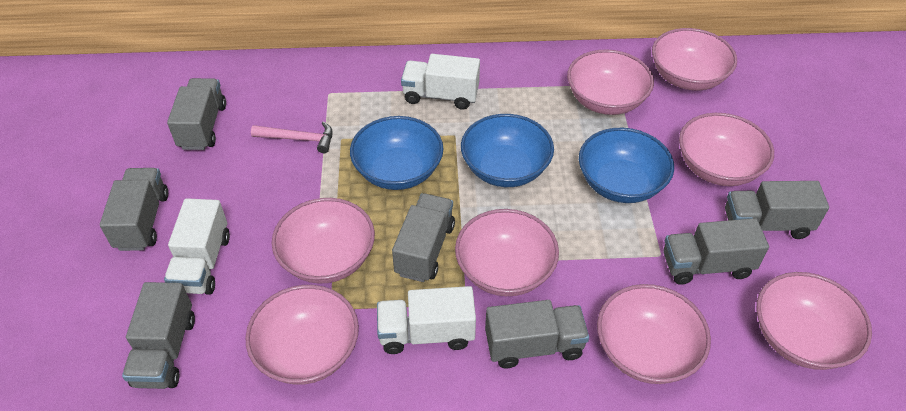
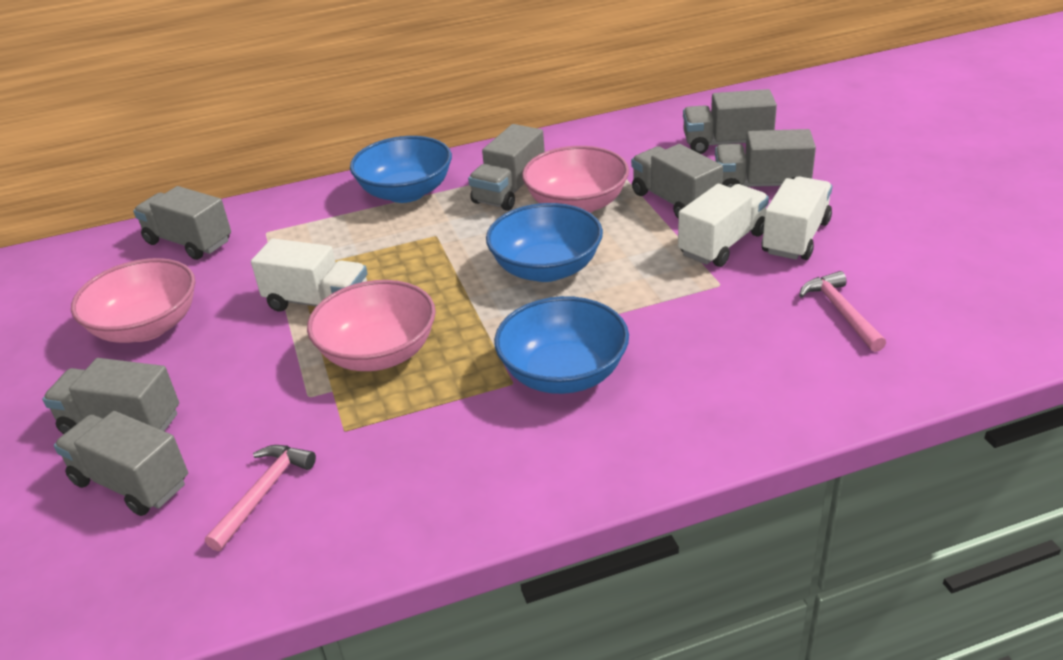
pink bowl: [245,285,359,385] [272,198,375,284] [455,209,559,296] [567,49,654,115] [597,284,711,384] [652,28,737,90] [679,113,774,186] [757,272,872,370] = 8 -> [71,258,195,343] [307,280,436,371] [522,146,629,213] = 3
pink hammer: [251,121,333,153] = 1 -> [205,445,316,551] [799,271,886,352] = 2

